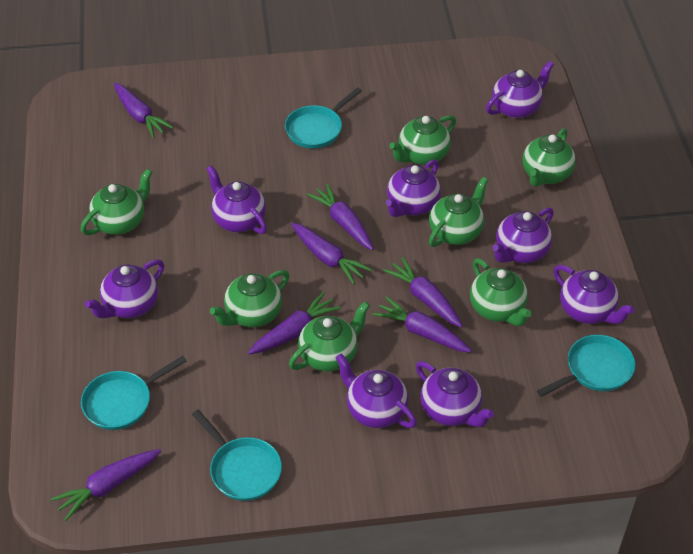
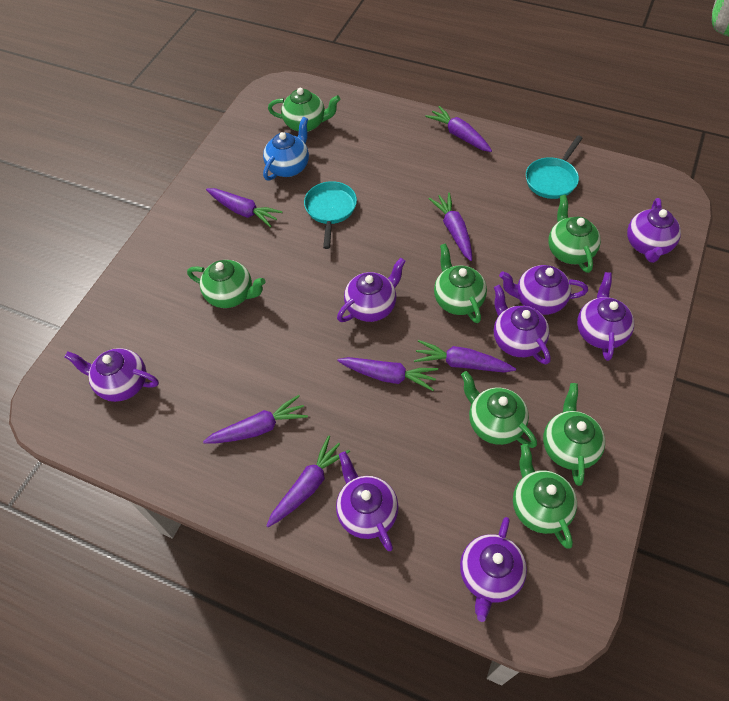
blue teapot: none = 0 -> [263,117,309,181] = 1
turquoise pan: [81,356,187,430] [192,410,282,501] [285,87,362,148] [537,335,635,397] = 4 -> [304,181,357,249] [526,136,583,199] = 2

